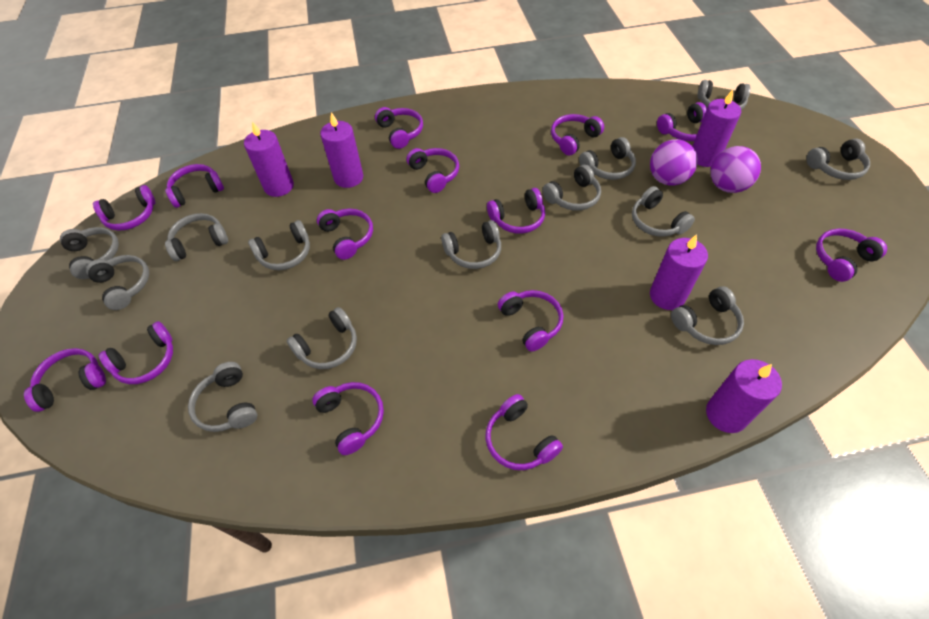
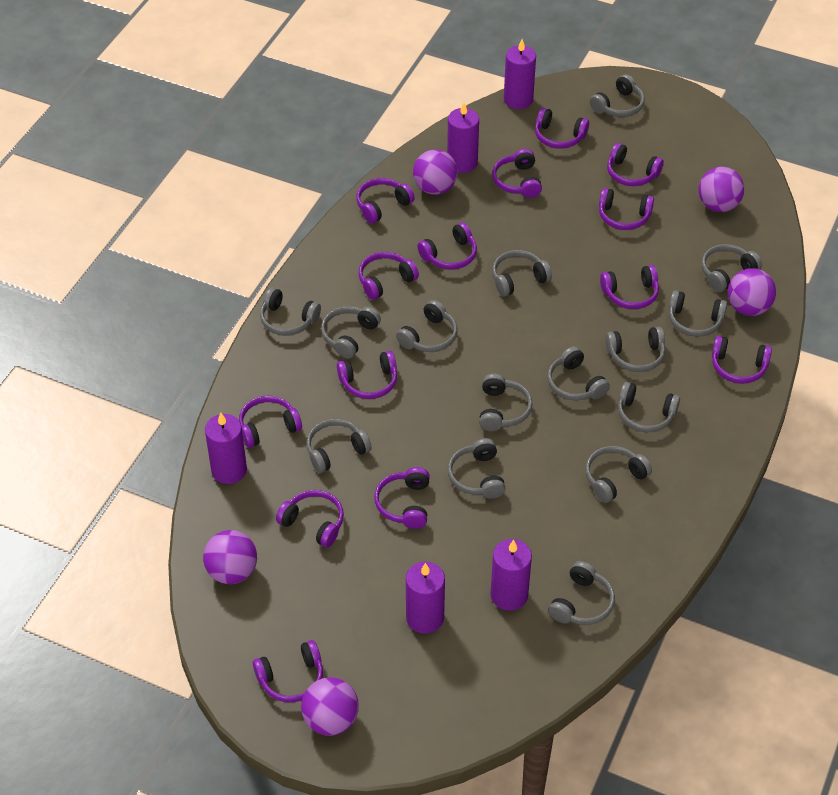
grey headphones: [60,227,119,279] [86,255,149,310] [165,213,228,261] [188,362,257,432] [248,220,310,270] [287,307,357,369] [441,220,501,269] [542,165,601,211] [579,137,636,180] [632,186,695,237] [671,286,744,345] [698,80,751,110] [806,139,870,180] = 13 -> [260,287,321,336] [306,419,372,473] [321,306,381,359] [396,300,457,352] [448,438,506,499] [479,373,533,431] [492,250,552,297] [547,346,610,401] [548,561,615,625] [585,446,652,503] [590,74,645,117] [605,327,665,372] [618,382,680,432] [669,290,727,337] [701,244,762,292] = 15
purple ball: [650,139,698,186] [711,146,761,193] = 2 -> [203,530,257,584] [301,677,359,736] [413,150,458,195] [699,167,744,212] [728,268,776,316] = 5

